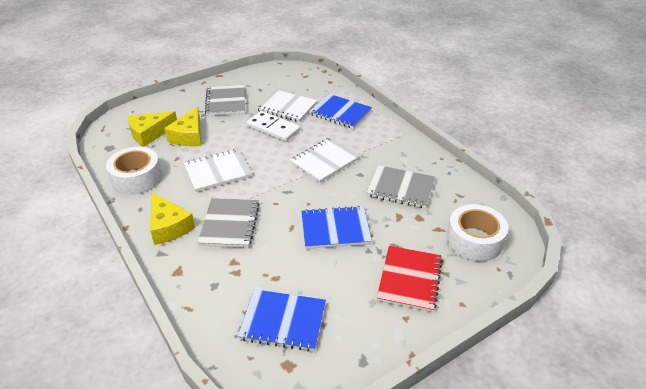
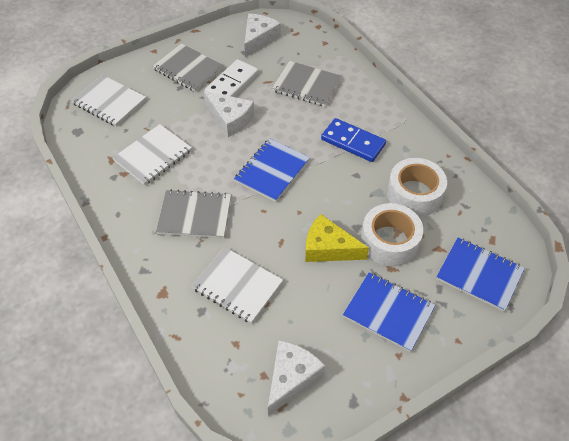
blue domino: none = 0 -> [321,118,386,162] = 1
red notebook: [377,246,443,312] = 1 -> none = 0
white cheese: none = 0 -> [204,91,254,137] [244,14,281,58] [268,340,325,416] = 3
yellow cheese: [128,111,177,147] [150,193,195,245] [164,107,201,146] = 3 -> [305,214,369,262] = 1

